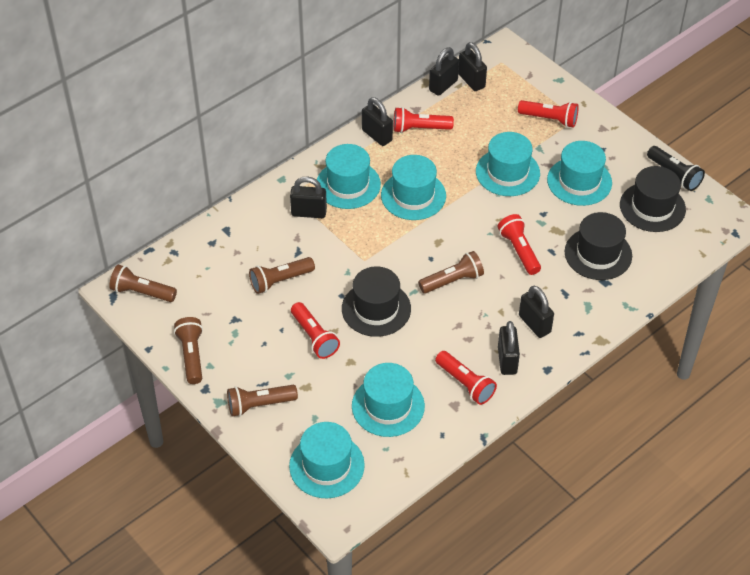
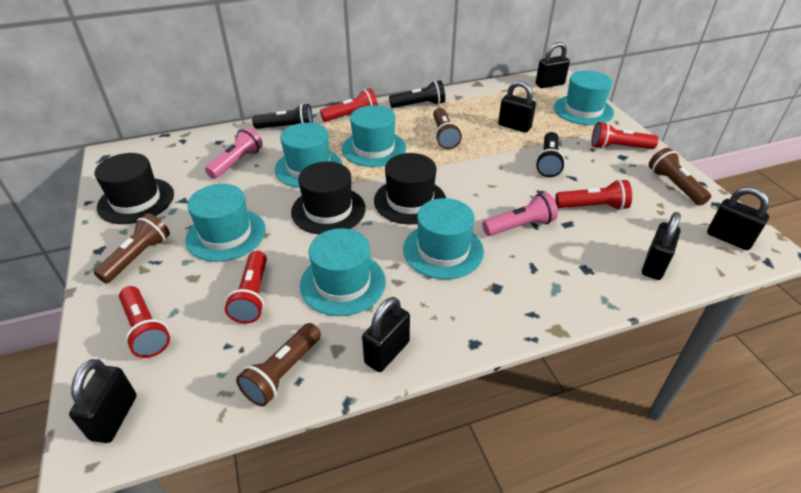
black flashlight: [647,146,705,191] = 1 -> [252,104,313,129] [389,80,445,108] [536,132,565,177] = 3
brown flashlight: [109,265,177,302] [174,317,203,384] [227,385,298,417] [249,257,315,294] [418,251,484,294] = 5 -> [94,213,170,283] [236,323,321,407] [433,108,462,149] [649,148,711,205] = 4
pink flashlight: none = 0 -> [205,127,263,179] [482,193,558,236] = 2

